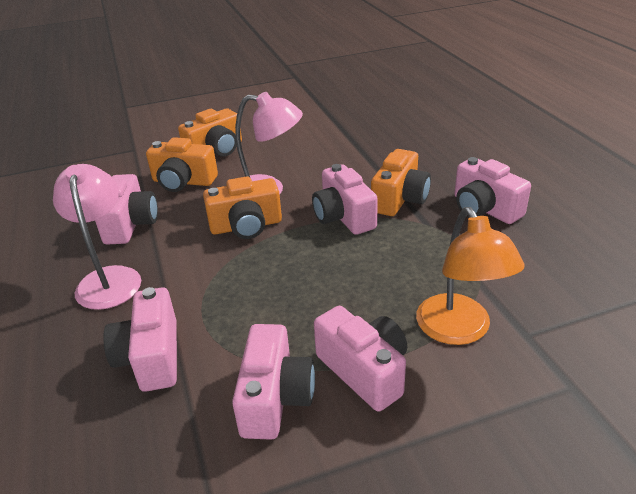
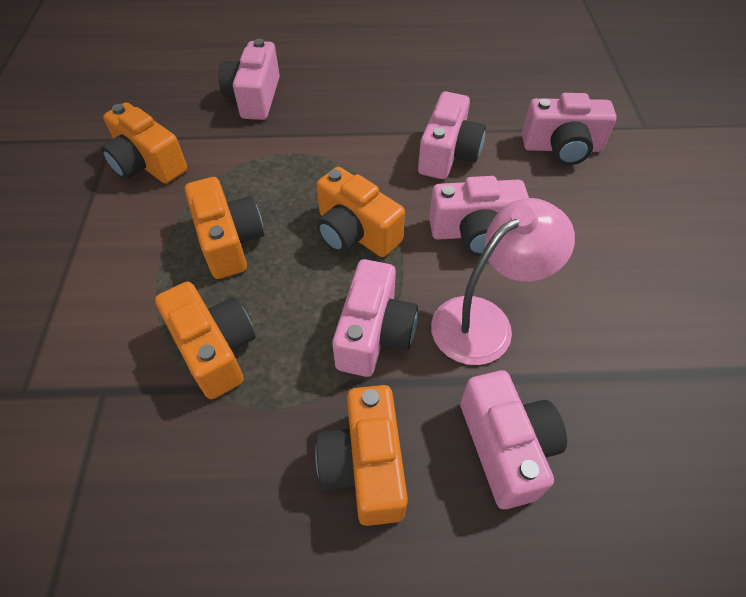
orange camera: [146,137,218,192] [178,109,242,157] [203,177,282,239] [371,149,431,216] = 4 -> [101,103,187,184] [155,282,256,399] [185,177,264,279] [315,385,408,526] [316,167,405,257] = 5
orange lamp: [416,207,524,345] = 1 -> none = 0
pink lamp: [53,164,141,310] [235,92,303,194] = 2 -> [431,198,575,365] = 1

